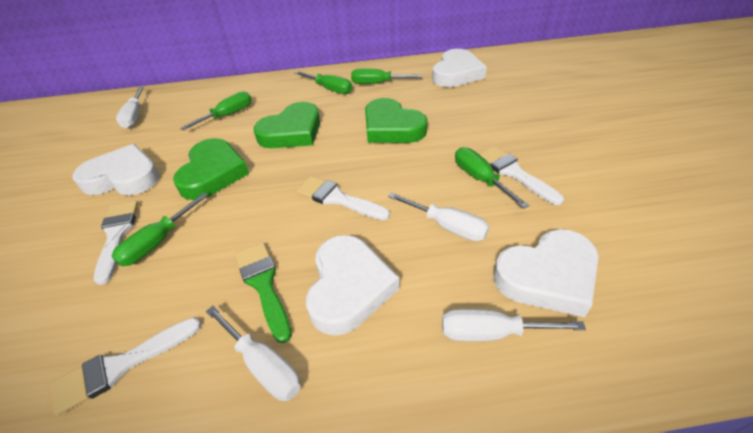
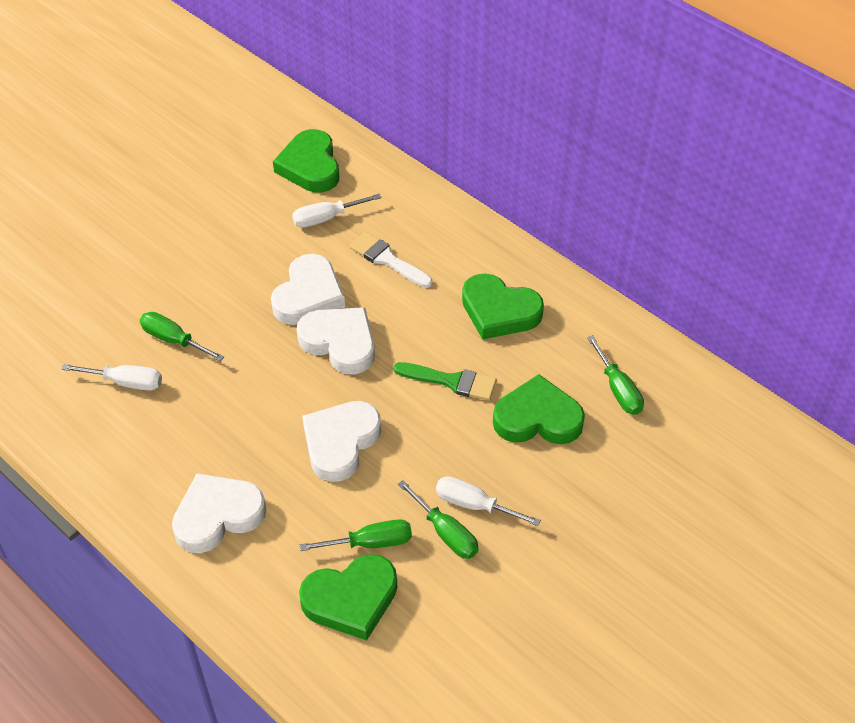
green heart: [173,138,249,200] [254,102,320,148] [365,98,428,143] = 3 -> [273,129,339,193] [299,554,397,641] [462,274,544,340] [493,374,585,444] = 4
green screwdriver: [111,193,208,266] [180,91,252,130] [294,71,352,94] [351,68,422,84] [455,147,529,208] = 5 -> [140,312,224,361] [300,519,412,551] [398,480,479,559] [587,335,644,415] = 4
white brush: [51,317,202,416] [94,200,138,285] [296,176,390,220] [479,146,564,205] = 4 -> [350,232,433,288] = 1
white screwdriver: [116,87,144,129] [206,306,301,401] [388,192,489,241] [442,309,586,341] = 4 -> [61,364,162,391] [292,194,382,228] [436,476,541,526] = 3

